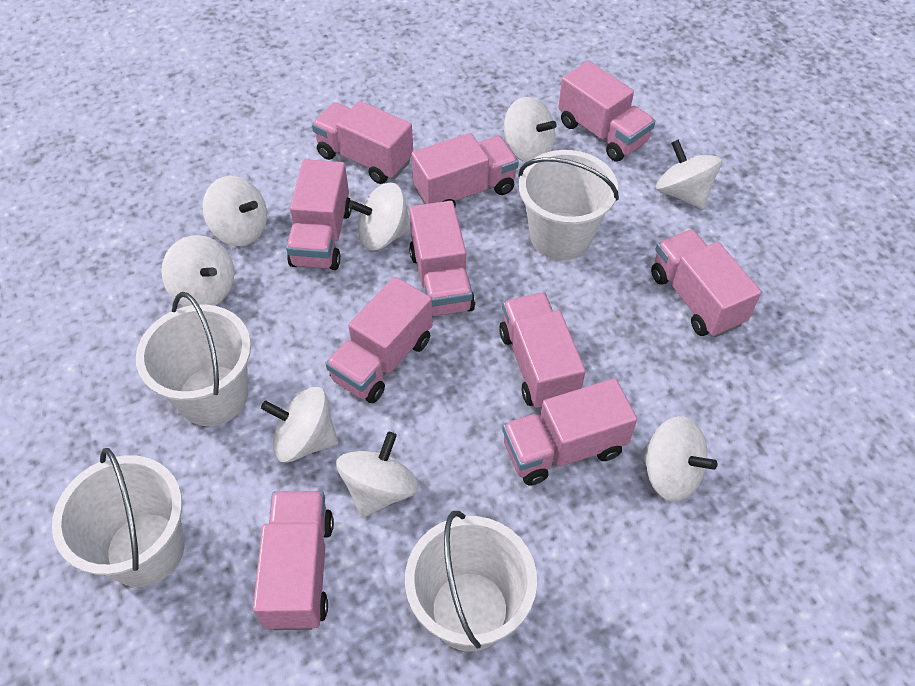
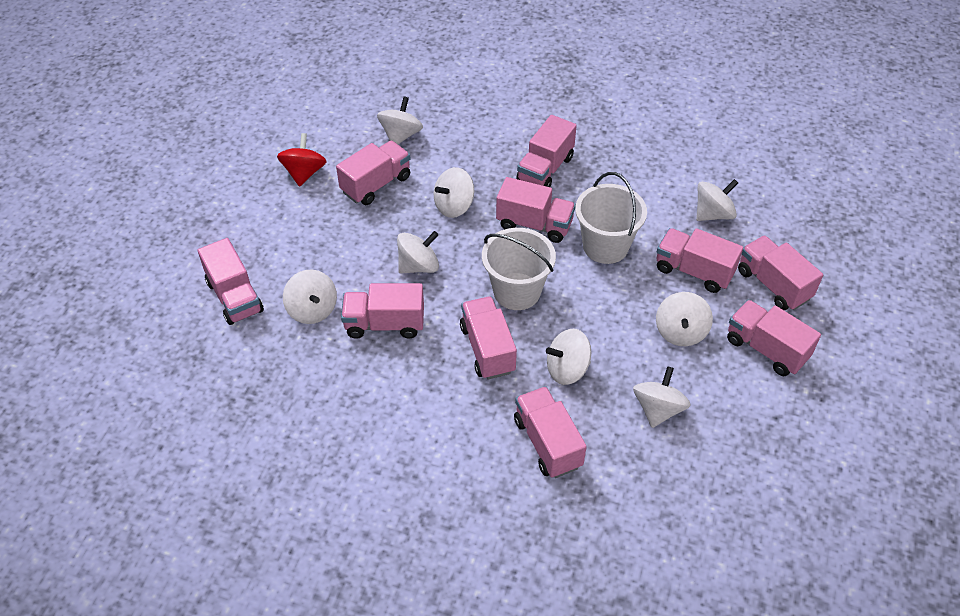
red spinning top: none = 0 -> [277,133,327,187] = 1
white bucket: [52,448,185,587] [136,292,251,426] [405,511,537,651] [518,150,619,260] = 4 -> [482,228,556,310] [575,172,647,264] = 2

